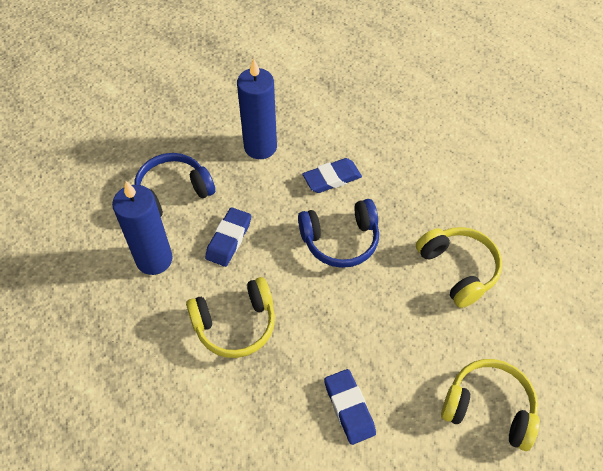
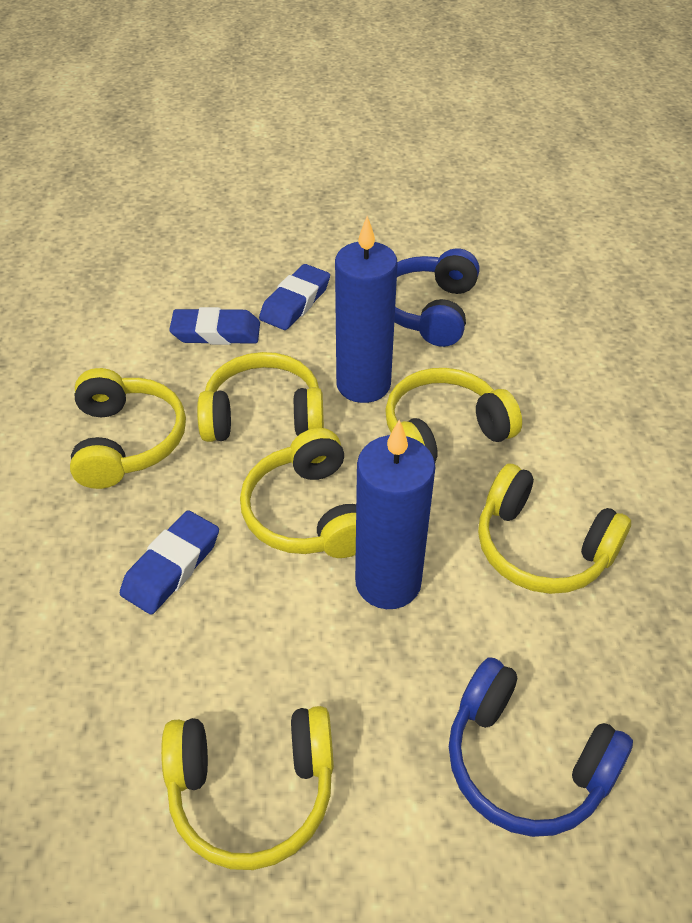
yellow headphones: [186,277,275,358] [416,227,502,308] [441,359,540,451] = 3 -> [70,368,186,489] [161,706,334,870] [197,352,324,442] [240,428,356,558] [385,368,522,462] [478,464,631,594] = 6

